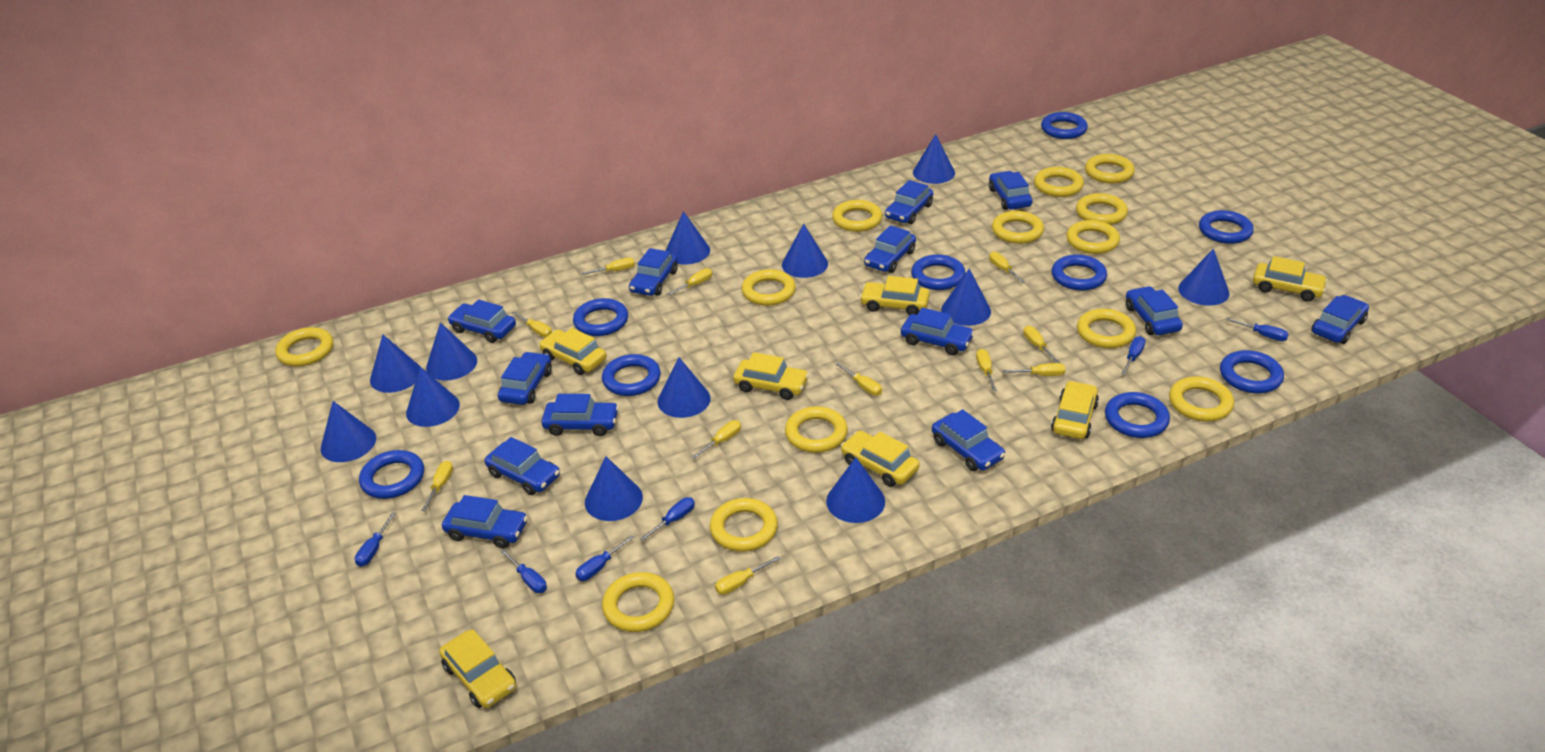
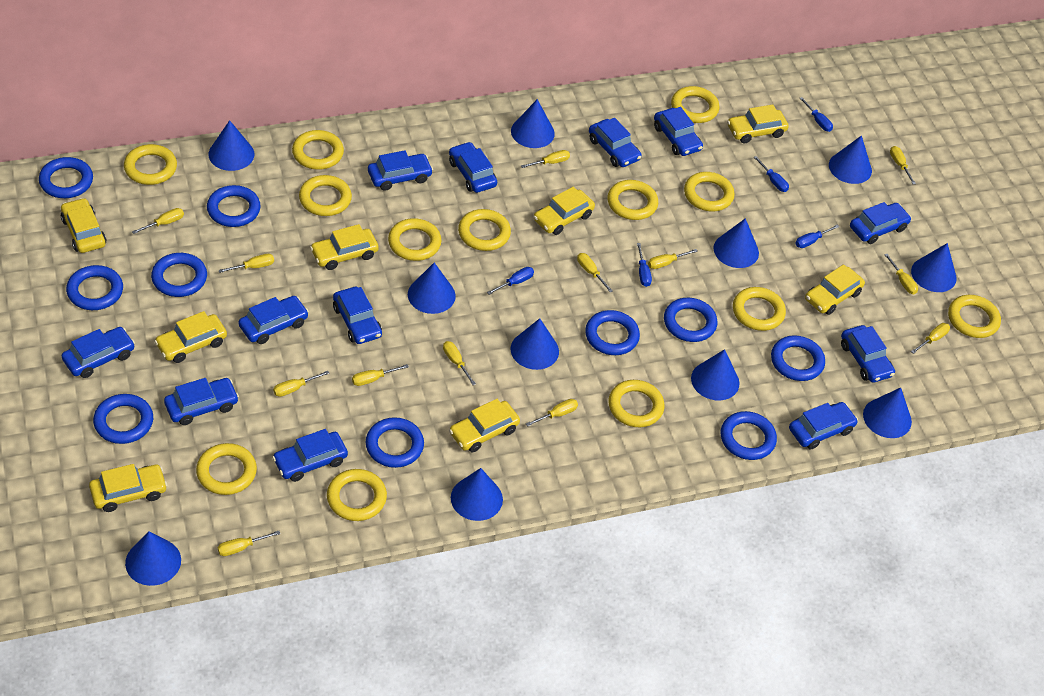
blue car: [442,495,528,548] [447,300,516,343] [485,437,560,495] [498,352,552,405] [541,394,619,436] [629,248,678,296] [864,225,916,273] [885,180,933,224] [901,308,975,355] [932,409,1005,471] [989,171,1032,210] [1126,286,1183,335] [1311,295,1369,344] = 13 -> [62,327,135,378] [164,378,239,425] [238,296,309,344] [272,429,348,482] [333,287,382,344] [368,150,433,191] [449,142,497,193] [589,118,642,167] [654,107,703,156] [789,402,858,449] [841,325,895,383] [850,202,911,244] = 12
blue cone: [321,401,376,462] [370,335,420,393] [406,367,460,427] [426,322,477,381] [585,456,643,521] [658,358,711,418] [665,211,710,264] [782,224,828,278] [826,457,885,523] [913,134,955,184] [941,269,991,326] [1178,249,1230,306] = 12 -> [125,531,181,586] [208,120,254,171] [408,263,456,314] [451,468,503,521] [510,318,559,370] [511,99,555,148] [691,349,740,400] [713,218,759,268] [829,135,872,184] [863,388,912,438] [911,243,957,292] = 11
blue ring: [359,450,424,499] [573,298,628,336] [602,354,661,396] [911,254,966,290] [1041,112,1088,139] [1052,255,1107,291] [1105,392,1170,438] [1199,210,1254,244] [1220,350,1284,394] = 9 -> [39,157,93,198] [66,265,123,310] [93,394,153,444] [151,253,207,297] [207,185,261,227] [366,417,424,468] [585,310,640,355] [664,298,718,342] [721,411,777,460] [771,335,825,381] = 10
blue screwdriver: [355,512,396,567] [500,549,547,593] [575,535,634,581] [640,497,695,541] [1121,336,1146,375] [1226,318,1289,341] = 6 -> [487,267,534,295] [637,243,652,287] [754,156,789,192] [795,224,839,248] [800,97,833,132] = 5
yellow car: [439,629,516,708] [539,328,607,375] [733,352,809,400] [841,431,920,487] [860,276,930,315] [1051,381,1099,439] [1253,256,1328,302] = 7 -> [61,198,106,253] [89,464,167,512] [154,311,227,363] [310,224,379,270] [449,399,520,452] [534,187,595,235] [727,105,789,143] [805,264,865,315] = 8
yellow screwdriver: [421,461,453,511] [512,311,552,338] [581,258,635,275] [667,268,712,296] [692,420,741,459] [715,556,780,595] [835,363,882,396] [976,349,997,391] [989,251,1025,283] [1002,363,1066,376] [1023,326,1060,363] = 11 -> [132,208,184,234] [218,254,274,273] [218,531,280,556] [273,371,329,397] [352,364,409,386] [443,341,476,385] [521,150,570,168] [526,399,578,427] [577,253,613,292] [648,249,698,269] [884,254,918,294] [890,146,916,185] [911,323,950,354] = 13

